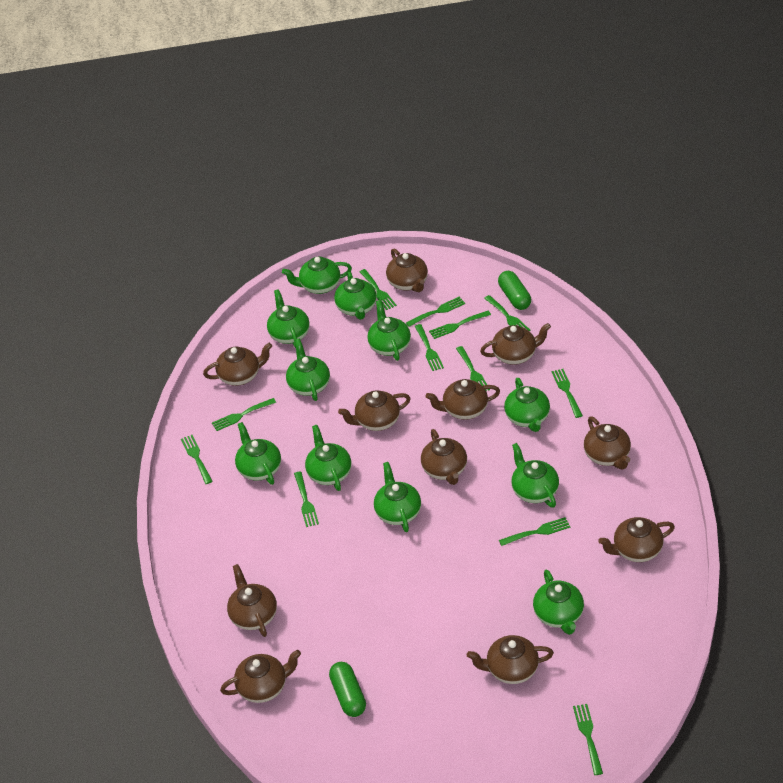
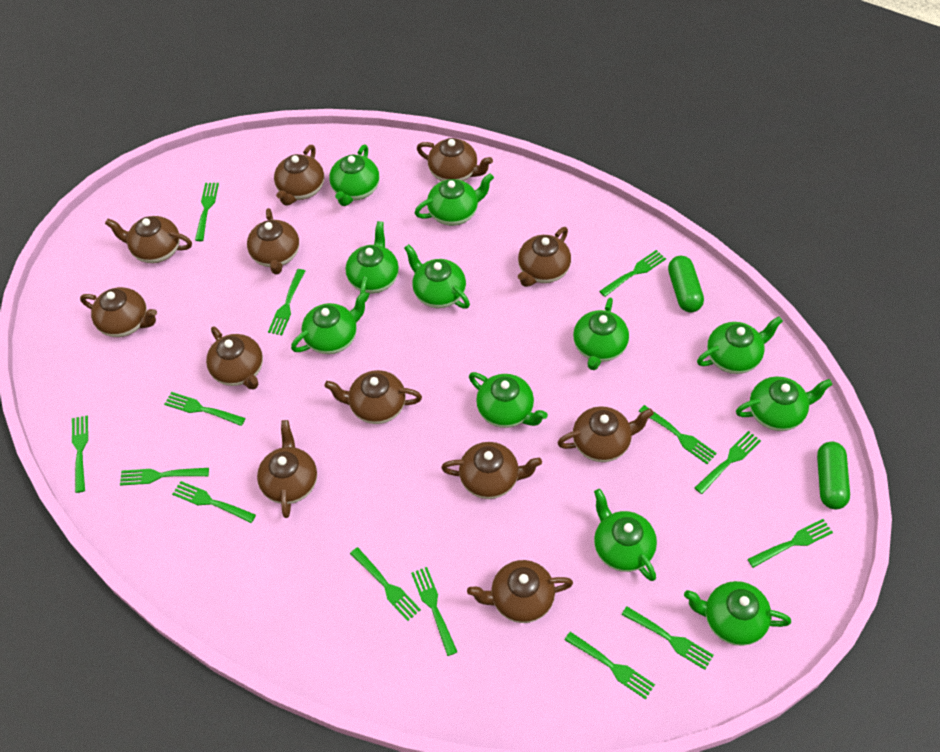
brown teapot: [203,343,272,386] [220,650,301,703] [227,564,277,637] [338,390,411,431] [386,249,428,292] [421,429,467,485] [425,379,500,420] [467,635,554,684] [480,323,551,365] [584,416,631,469] [598,517,675,562] = 11 -> [80,287,157,337] [105,216,192,263] [206,326,263,389] [247,208,299,275] [257,420,317,518] [274,145,324,206] [324,370,422,424] [417,138,493,181] [441,442,542,499] [467,560,573,623] [518,227,571,287] [558,406,654,462] = 12
green fork: [181,435,213,484] [212,398,276,431] [294,471,319,527] [360,269,397,310] [406,297,465,327] [415,324,444,371] [429,311,491,339] [456,346,490,391] [484,295,530,331] [499,517,570,546] [552,369,583,418] [573,704,603,775] = 12 -> [72,416,88,493] [120,468,209,486] [164,392,245,426] [172,481,256,523] [195,183,219,241] [268,269,305,335] [350,547,421,621] [411,567,457,656] [565,632,655,699] [599,250,666,297] [621,606,714,670] [639,405,717,464] [695,431,761,494] [748,519,833,568] = 14

